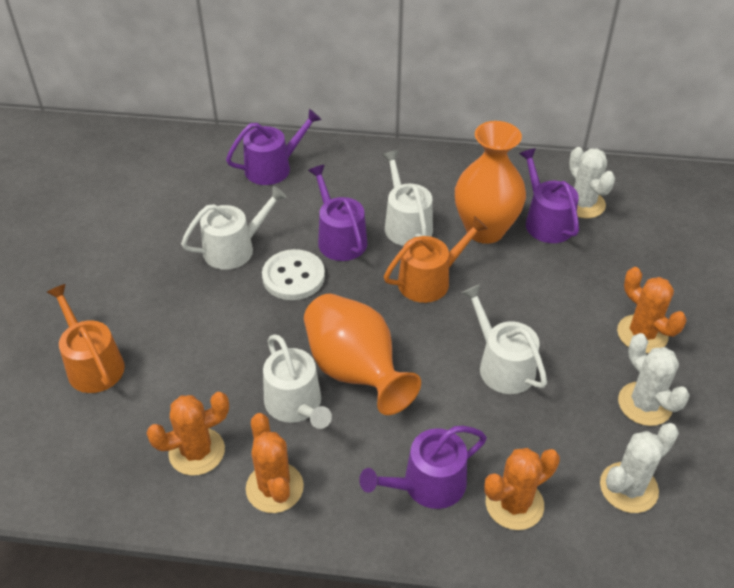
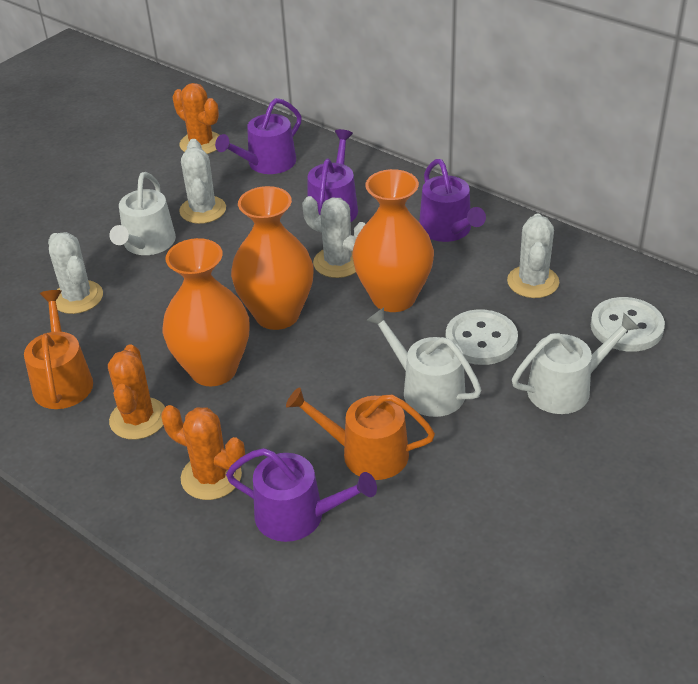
orange cactus: [147,392,229,476] [246,413,304,513] [484,448,560,530] [617,267,687,353] = 4 -> [108,344,165,440] [161,405,245,500] [172,83,220,154] = 3
orange vase: [304,294,421,415] [455,121,526,244] = 2 -> [162,238,249,387] [231,186,314,330] [352,169,434,312] = 3
white button: [262,249,325,300] = 1 -> [446,309,518,365] [591,297,665,352] = 2
white cactus: [569,147,615,218] [600,423,679,513] [618,333,690,426] = 3 -> [48,232,103,314] [179,139,226,224] [302,196,365,278] [507,214,559,298] = 4
white watering can: [181,186,287,270] [263,334,332,429] [382,150,433,246] [462,284,547,394] = 4 -> [109,172,176,255] [366,307,481,417] [512,313,640,414] = 3

